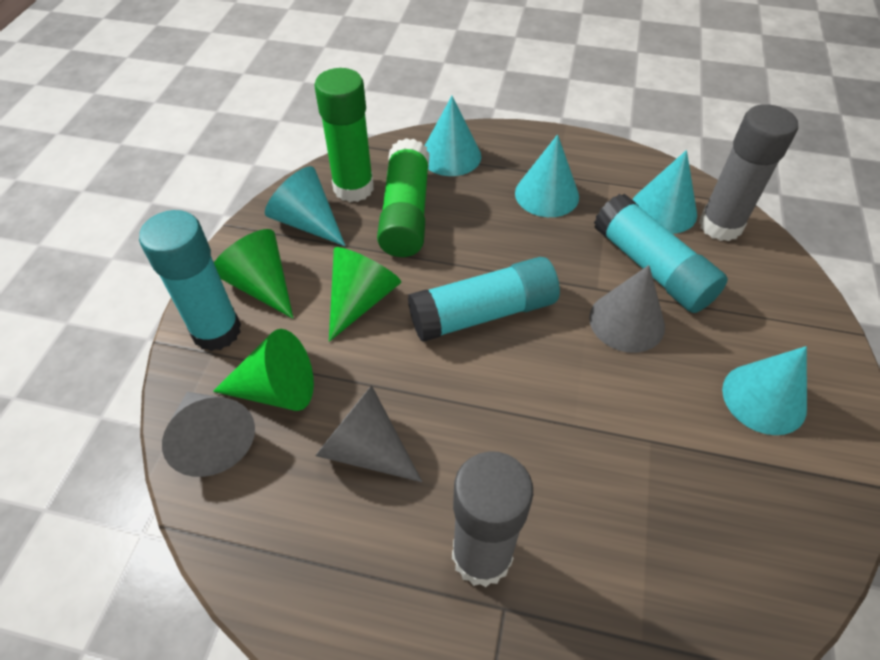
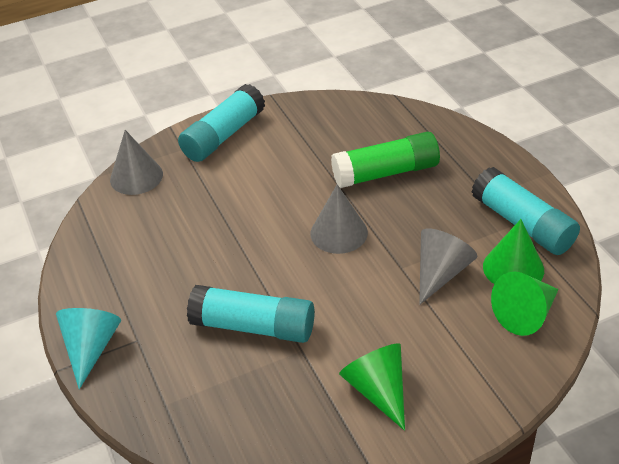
green glue stick: [315,68,374,202] [377,138,430,257] = 2 -> [331,132,440,188] = 1
grey glue stick: [452,451,533,587] [699,104,798,241] = 2 -> none = 0
turquoise cone: [265,166,345,246] [425,96,481,176] [515,134,579,217] [632,150,697,234] [722,346,807,435] = 5 -> [56,308,121,389] = 1

